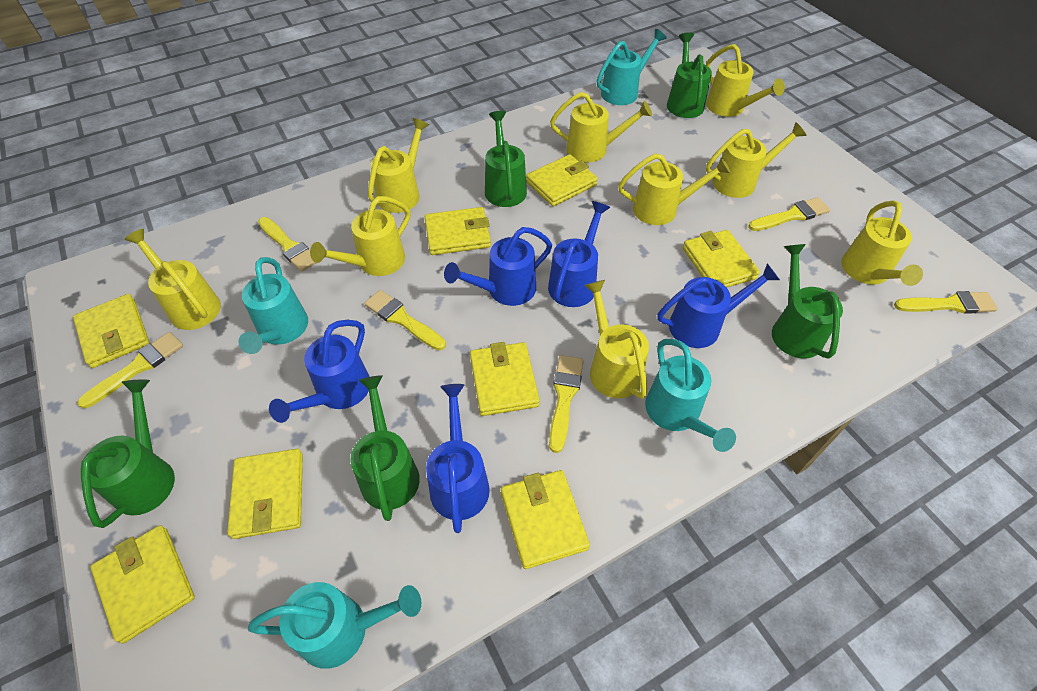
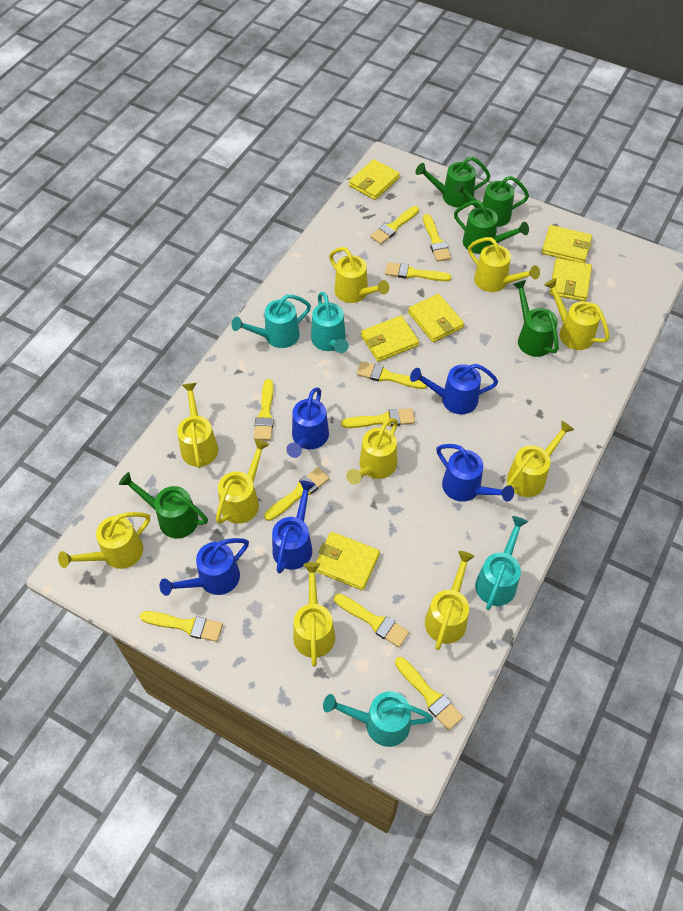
yellow brush: [77,332,183,408] [258,217,316,272] [364,290,446,350] [549,355,584,453] [748,197,830,231] [894,291,998,314] = 6 -> [140,611,223,642] [254,379,274,440] [264,467,329,521] [334,594,409,647] [341,408,415,428] [357,361,427,389] [370,206,419,244] [385,262,451,281] [395,657,463,731] [423,214,451,262] = 10
yellow wallet: [73,294,150,368] [91,525,195,644] [227,449,303,539] [425,207,491,255] [470,342,540,416] [501,470,590,569] [526,154,598,206] [683,230,760,288] = 8 -> [315,532,380,590] [349,159,400,200] [361,316,419,362] [408,294,464,342] [542,225,592,263] [549,258,592,301] = 6
yellow watering can: [125,229,221,330] [310,196,410,276] [368,118,429,213] [550,92,652,162] [584,280,649,399] [618,153,730,225] [706,44,785,117] [706,122,806,198] [841,201,923,286] = 9 -> [58,512,150,569] [177,383,218,468] [216,439,269,524] [293,562,335,667] [329,247,389,303] [346,418,398,485] [425,551,475,650] [468,237,540,292] [506,421,574,497] [544,278,610,350] = 10

